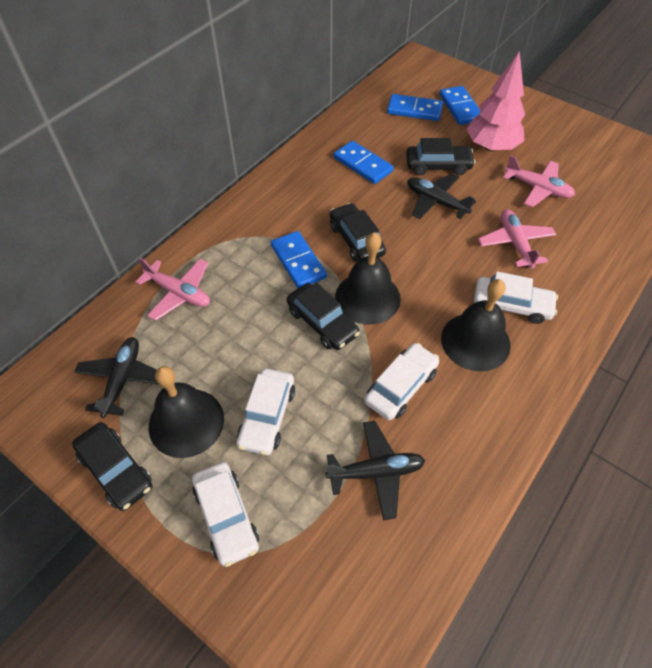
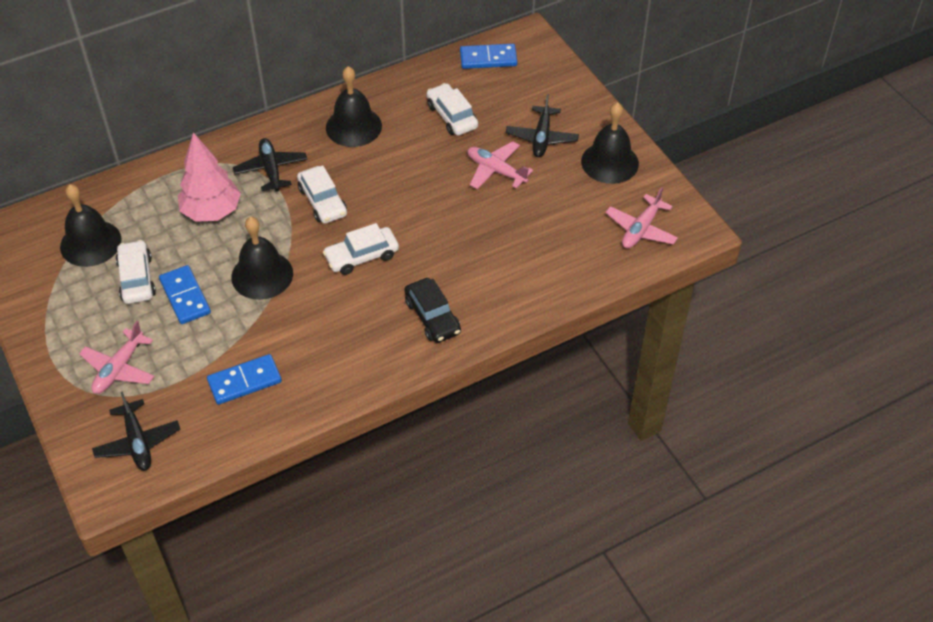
black bell: [149,366,224,458] [335,232,401,325] [441,279,511,371] = 3 -> [60,184,122,267] [231,217,293,300] [326,66,382,147] [581,102,639,184] = 4
black car: [72,422,152,511] [287,282,360,350] [330,203,386,262] [406,138,475,175] = 4 -> [404,278,461,343] = 1
blue domino: [271,231,327,288] [334,141,394,184] [387,94,443,121] [439,86,480,125] = 4 -> [159,265,211,324] [207,354,282,405] [460,44,517,69] = 3

